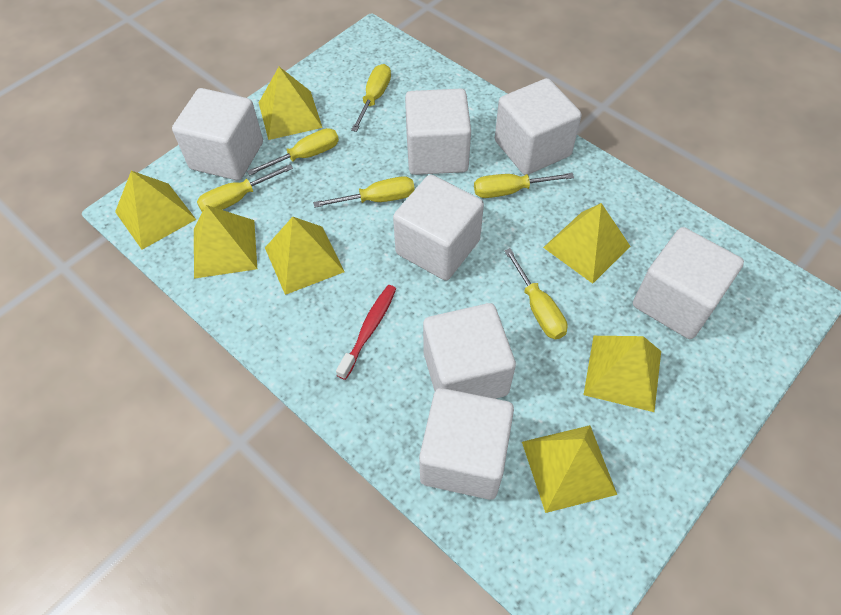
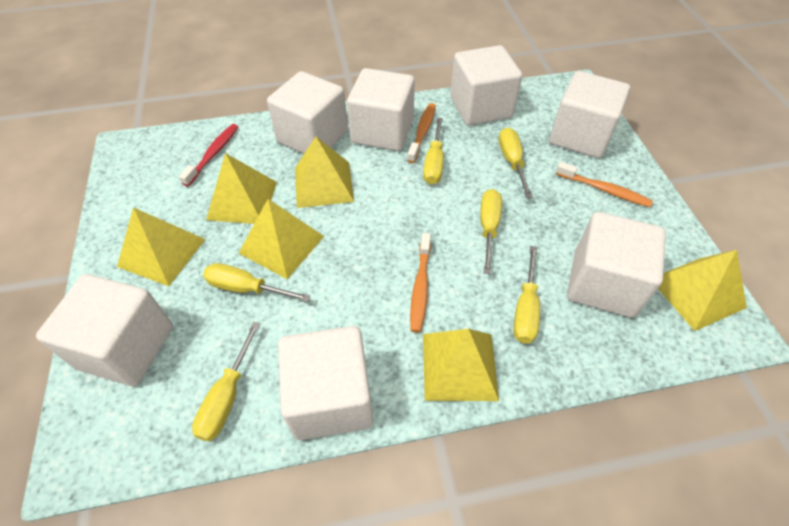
orange toothbrush: none = 0 -> [407,103,436,163] [410,233,431,333] [556,162,653,207] = 3
yellow pyramid: [115,171,196,250] [194,205,257,279] [259,67,323,140] [265,217,345,295] [522,425,617,513] [543,203,630,284] [584,336,661,412] = 7 -> [117,207,206,286] [206,153,277,224] [239,199,324,279] [295,137,354,208] [423,329,499,401] [658,250,747,331] = 6

